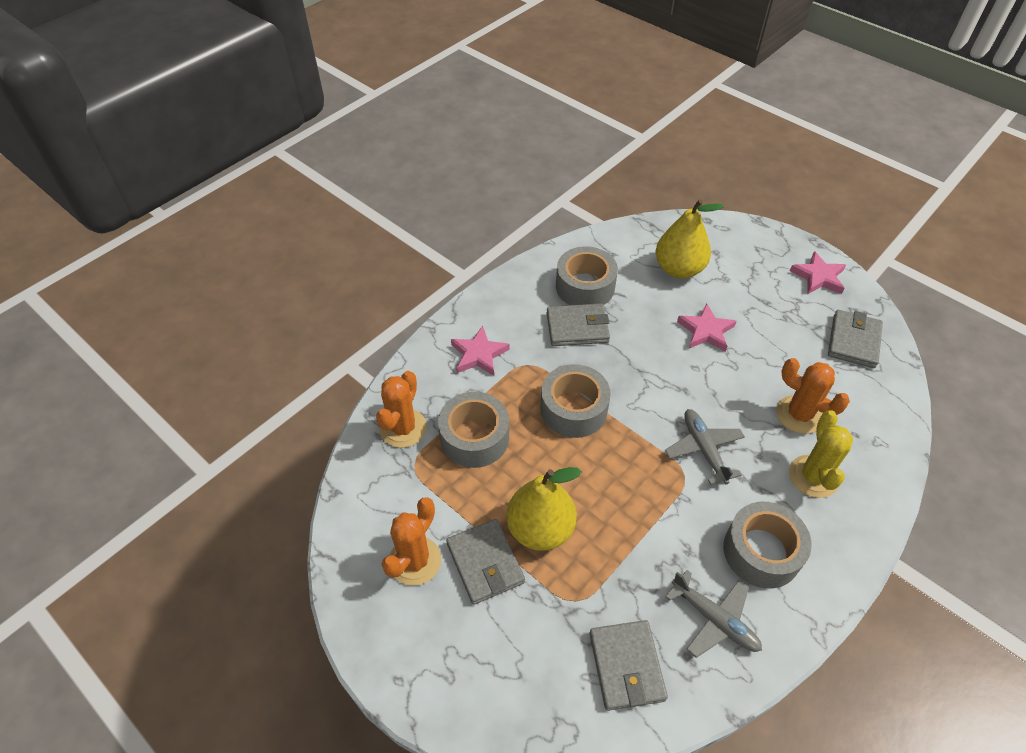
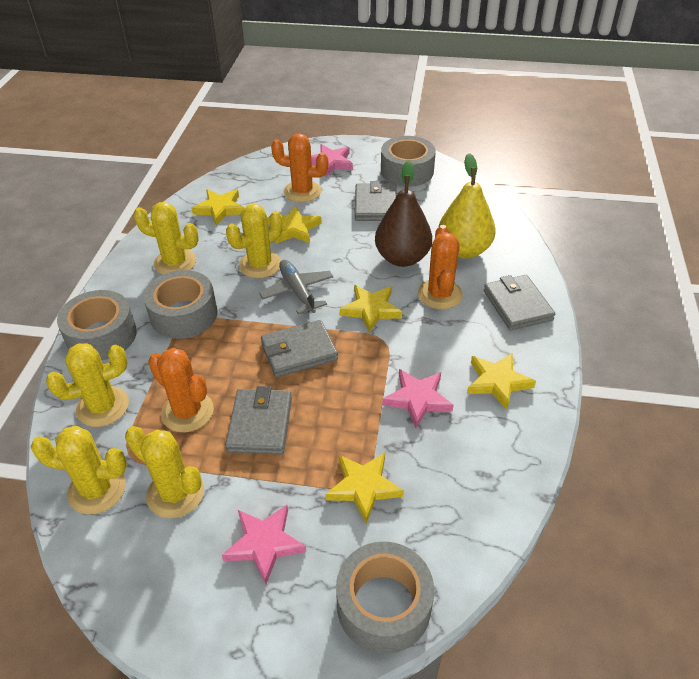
brown pear: none = 0 -> [375,161,432,267] = 1
grey plane: [665,409,745,485] [665,570,762,658] = 2 -> [259,260,334,314] = 1
yellow cactus: [789,410,853,498] = 1 -> [31,426,127,515] [46,343,129,427] [125,426,204,518] [134,202,199,275] [226,204,283,278] = 5
yellow pear: [506,467,582,551] [656,199,724,279] = 2 -> [439,153,496,258] = 1
yellow star: none = 0 -> [192,189,244,226] [267,206,322,244] [325,453,404,524] [340,285,402,333] [467,353,536,410] = 5

